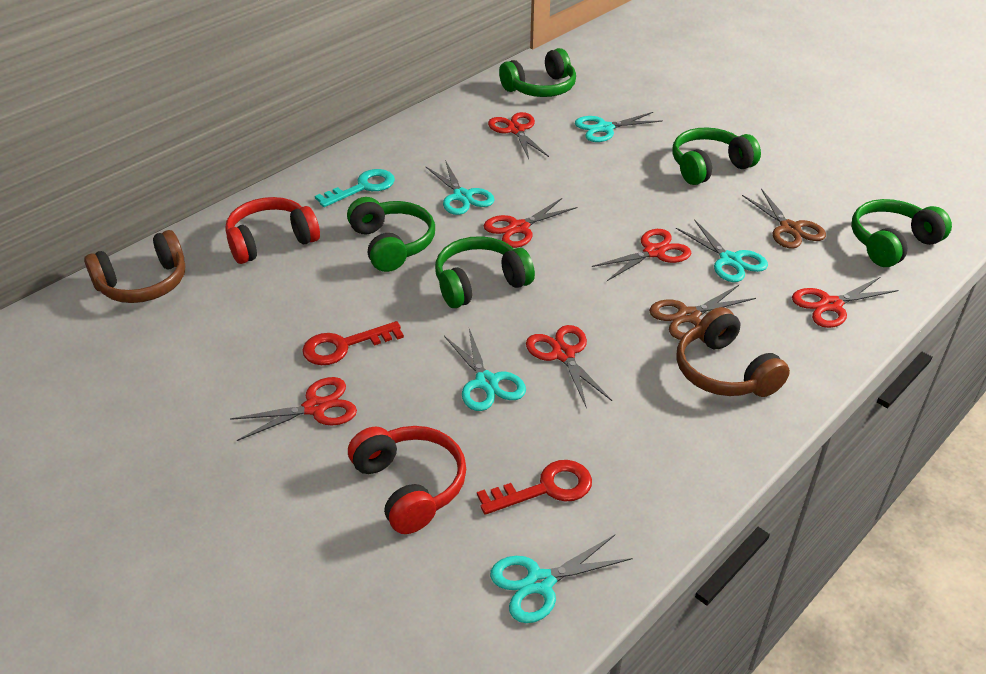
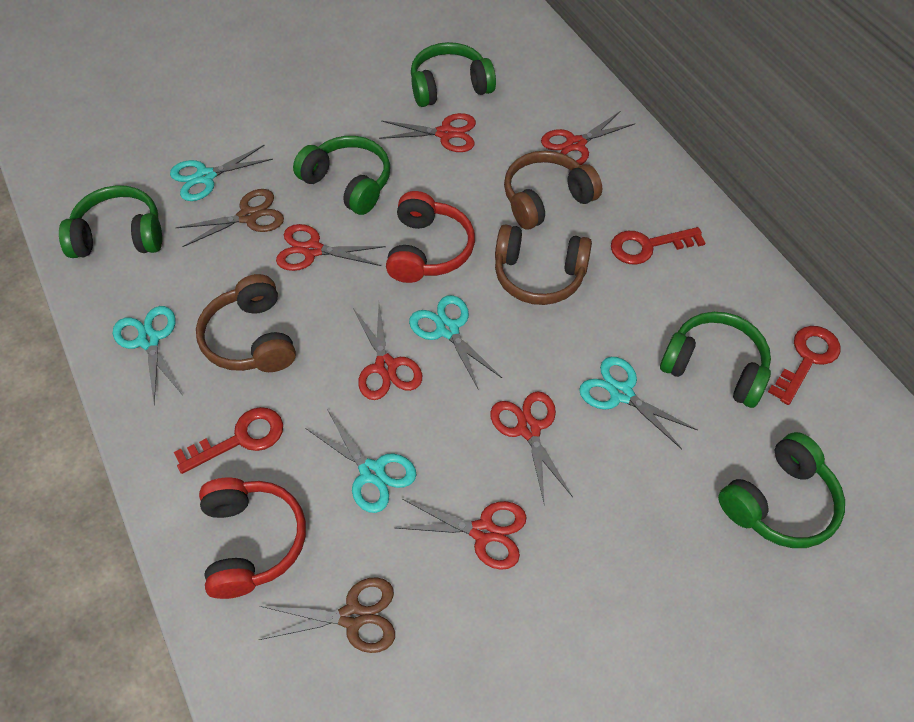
brown headphones: [84,230,185,303] [676,307,790,397] = 2 -> [196,274,296,372] [495,224,592,305] [504,151,602,230] = 3
red key: [302,321,404,365] [477,460,592,515] = 2 -> [174,407,283,474] [611,227,706,265] [768,326,841,405] = 3
turquoise key: [315,169,395,207] = 1 -> none = 0

